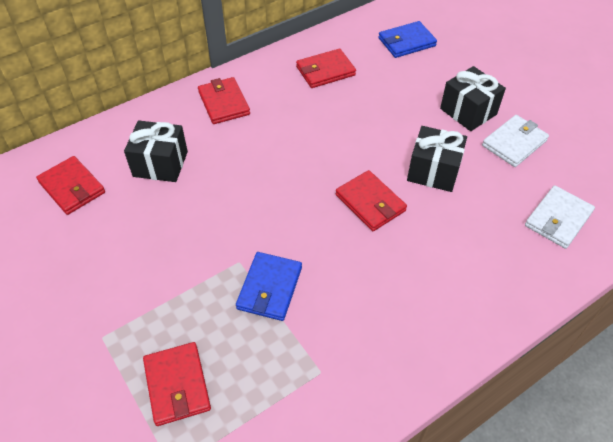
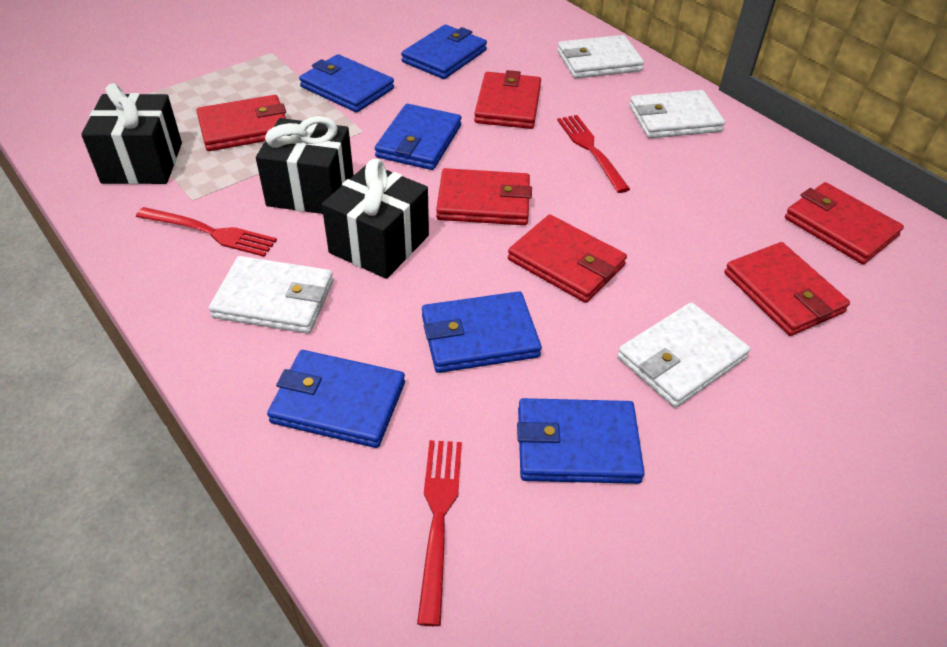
blue wallet: [236,252,302,321] [378,21,437,58] = 2 -> [267,350,405,448] [299,54,394,113] [375,104,461,170] [401,25,487,79] [422,291,542,373] [517,398,645,484] = 6
red fork: none = 0 -> [136,207,277,257] [417,440,462,626] [557,115,630,193] = 3
red wallet: [36,156,105,215] [143,342,211,426] [198,77,250,124] [296,49,356,88] [336,170,407,231] = 5 -> [196,95,286,151] [436,168,532,225] [474,70,541,129] [508,215,627,303] [724,242,850,336] [785,182,904,264] = 6
white wallet: [482,115,549,167] [525,185,595,249] = 2 -> [209,256,334,334] [557,35,644,79] [617,302,750,408] [629,90,725,138] = 4

